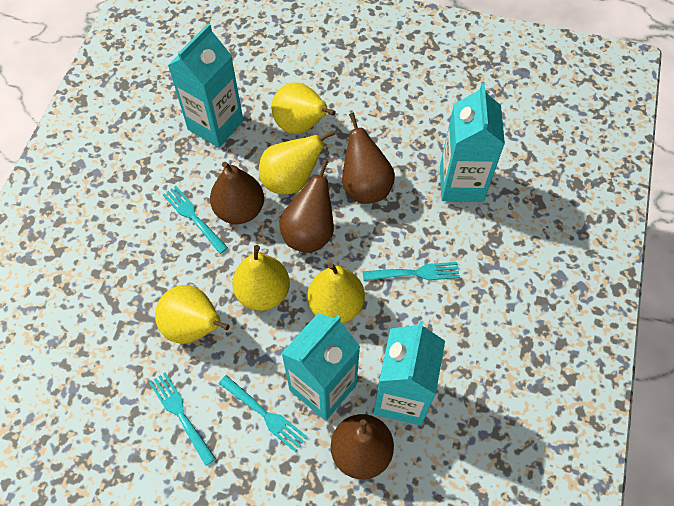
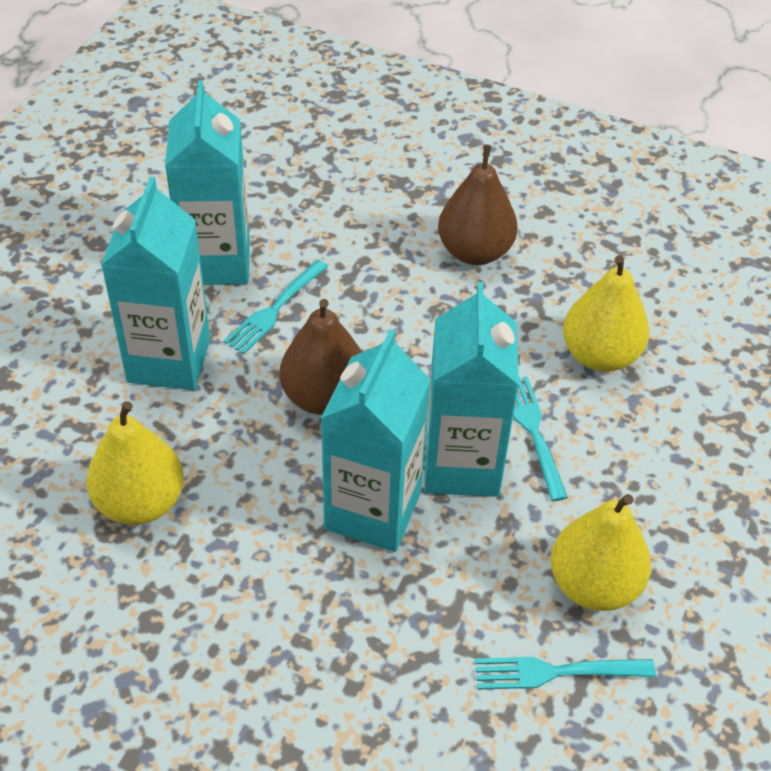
brown pear: [210,162,264,224] [279,160,334,253] [331,414,394,479] [342,113,395,204] = 4 -> [280,299,362,415] [438,144,518,265] = 2
turquoise fork: [149,372,216,466] [163,186,228,254] [219,375,308,452] [363,262,460,281] = 4 -> [224,260,329,354] [475,657,656,689] [513,376,568,501] = 3
yellow pear: [155,285,230,344] [232,245,290,311] [259,130,335,195] [272,82,336,134] [308,263,365,323] = 5 -> [86,401,184,525] [551,494,651,611] [563,255,650,372] = 3

